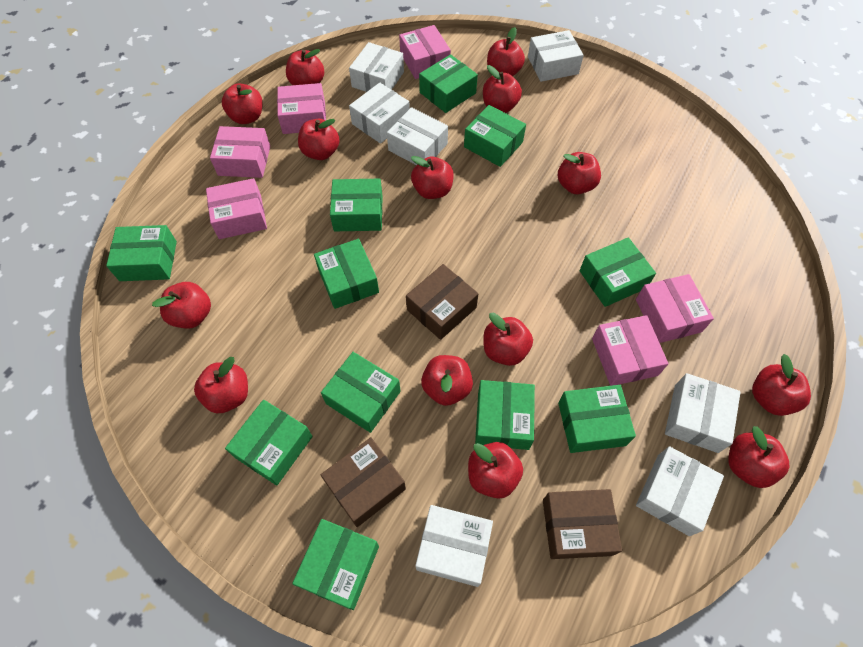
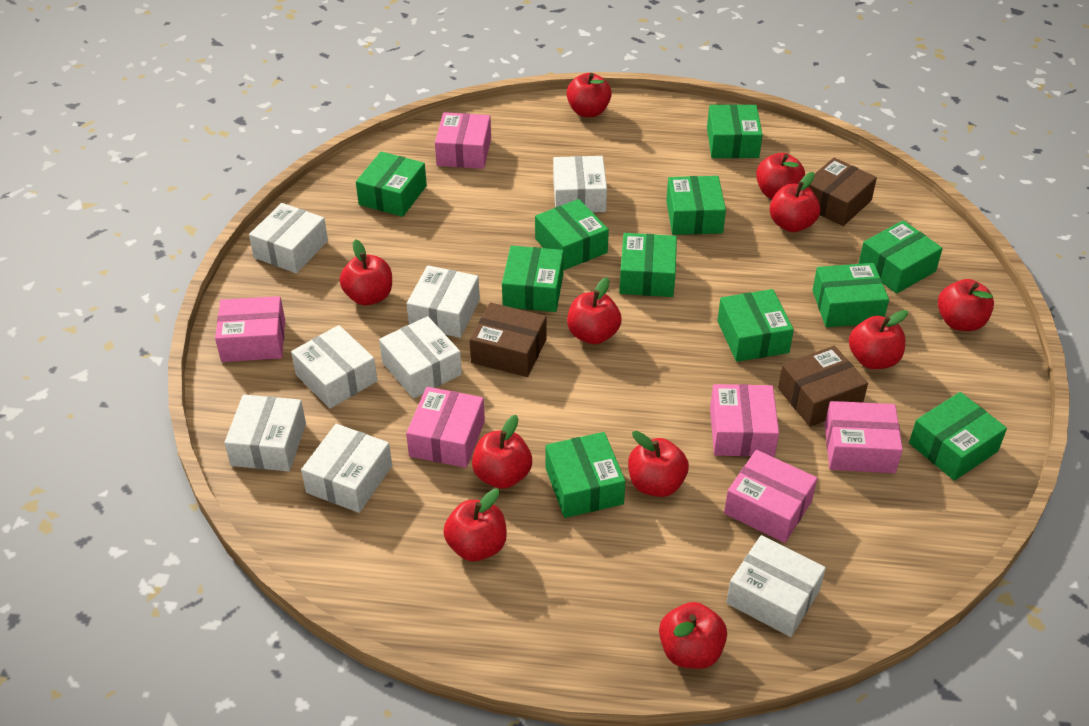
red apple: [152,282,211,329] [194,357,248,413] [222,83,263,124] [286,49,324,85] [298,119,340,160] [411,156,454,199] [421,355,473,406] [468,442,523,499] [483,65,522,113] [484,313,533,366] [487,27,525,76] [558,152,601,194] [728,426,790,488] [752,354,811,416] = 14 -> [340,239,392,305] [443,489,507,561] [472,415,532,489] [566,73,612,117] [567,277,622,344] [628,431,689,497] [659,602,727,669] [756,153,805,199] [770,172,820,232] [849,310,908,369] [938,279,994,331] = 11
white box: [349,42,404,92] [349,83,410,144] [387,107,448,165] [415,505,493,587] [528,30,584,82] [636,446,724,536] [665,373,741,453] = 7 -> [224,395,306,472] [249,203,328,273] [291,325,377,409] [301,424,392,513] [379,316,462,398] [407,265,480,338] [553,156,607,213] [726,535,826,637] = 8

